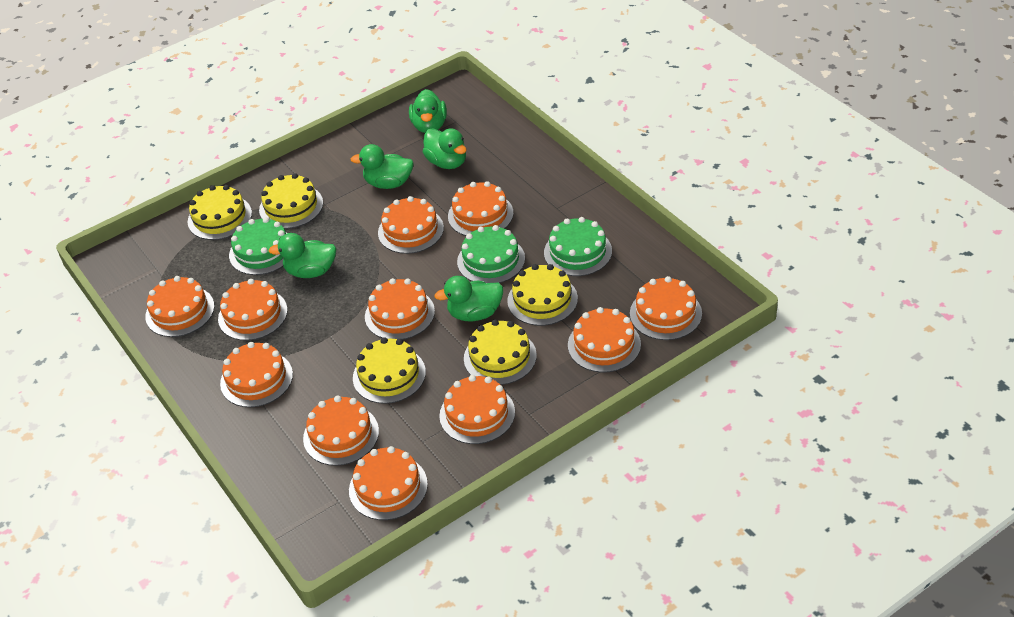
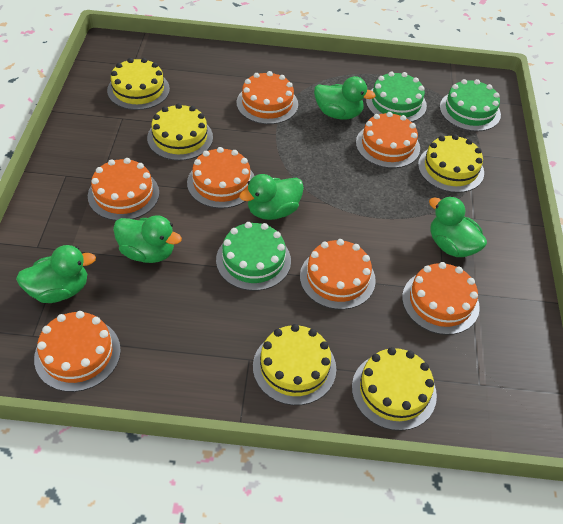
orange cake: [145,276,214,337] [218,279,287,341] [220,342,293,407] [303,395,379,466] [349,446,428,520] [365,278,435,340] [378,196,444,254] [439,375,515,444] [448,181,513,236] [568,307,641,373] [630,276,702,340] = 11 -> [34,311,121,392] [88,158,159,221] [187,147,254,208] [237,71,298,124] [300,239,376,310] [356,112,420,168] [402,262,480,335] = 7

